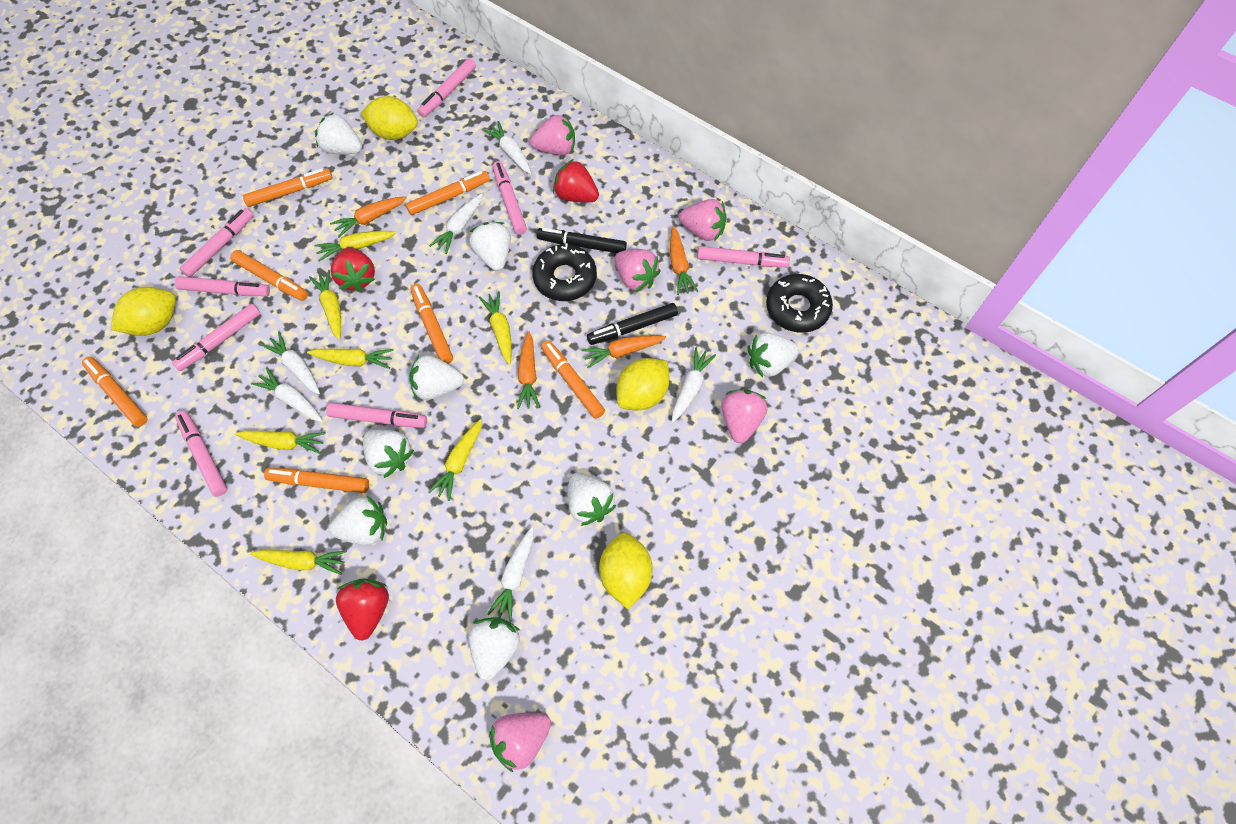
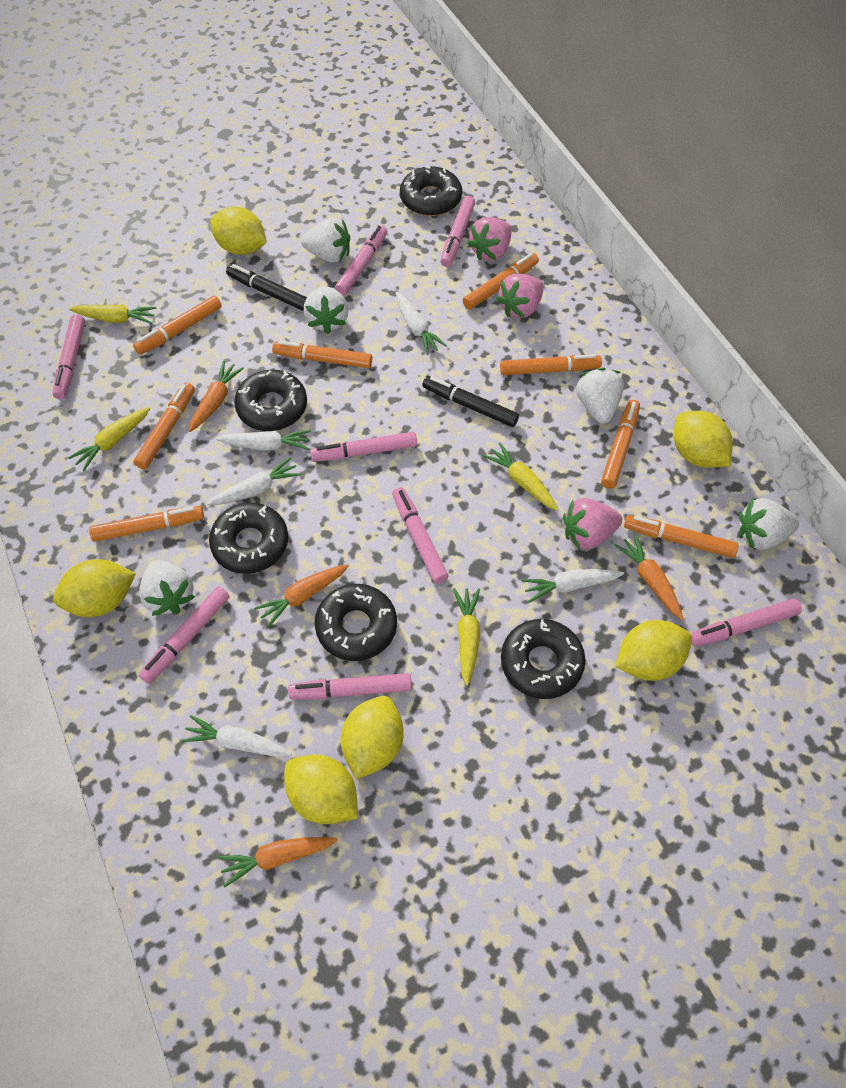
black donut: [532,243,597,301] [766,274,833,333] = 2 -> [209,503,288,574] [234,370,307,431] [315,584,397,661] [400,166,462,216] [501,619,586,699] = 5
orange marker: [82,357,148,427] [230,250,308,301] [243,169,332,207] [264,468,369,493] [406,171,490,215] [410,284,453,364] [541,340,605,419] = 7 -> [89,506,204,542] [133,296,222,355] [133,382,195,469] [272,341,372,368] [463,253,539,309] [500,354,602,375] [601,400,640,489] [624,515,739,558] = 8
pink strawberry: [489,713,551,772] [530,114,575,155] [614,249,661,292] [679,199,726,241] [721,389,767,443] = 5 -> [467,217,512,261] [496,274,544,318] [563,498,622,550] = 3
red strawberry: [330,247,375,292] [336,579,389,641] [553,159,599,202] = 3 -> none = 0
white carrot: [251,367,323,422] [261,332,320,395] [429,193,483,254] [482,121,531,174] [487,527,533,622] [672,347,716,423] = 6 -> [181,715,292,757] [207,457,301,505] [216,430,311,451] [396,292,447,355] [522,569,624,603] = 5
white strawberry: [315,112,362,154] [329,496,387,545] [363,429,414,478] [409,355,464,400] [468,617,520,680] [469,222,511,271] [568,473,616,526] [748,332,799,378] = 8 -> [139,560,195,616] [301,218,350,263] [304,286,349,334] [576,368,624,424] [739,498,799,550] = 5
yellow carrot: [235,430,326,454] [250,550,347,575] [307,349,394,369] [309,270,341,340] [314,231,396,261] [428,419,482,501] [479,291,511,365] = 7 -> [68,407,150,471] [69,305,157,324] [453,588,480,686] [483,442,558,511] = 4
yellow lemon: [111,287,176,336] [361,96,418,140] [599,532,653,609] [616,358,669,410] = 4 -> [53,559,136,617] [210,206,267,255] [284,754,358,824] [341,696,404,779] [615,620,692,681] [674,411,733,468] = 6

